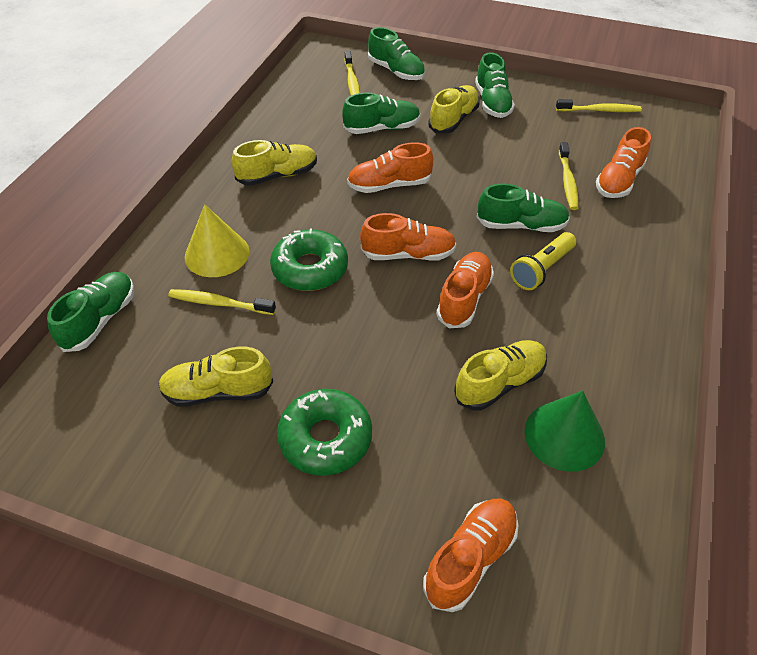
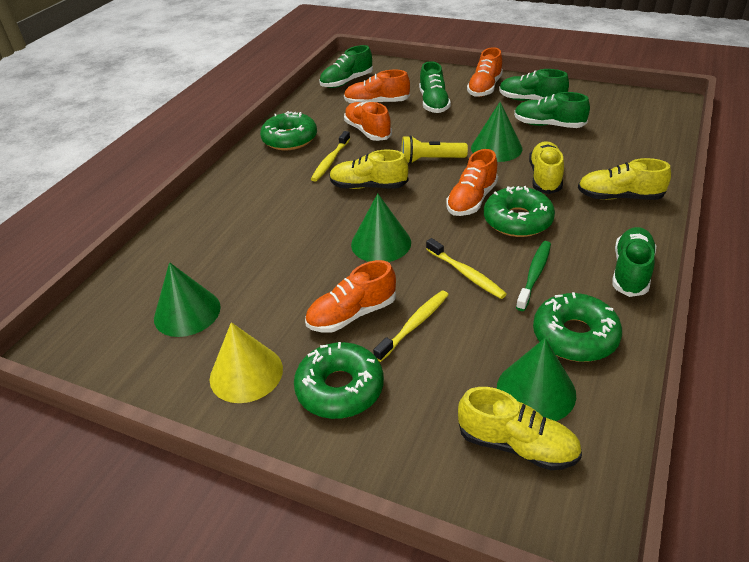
green cone: [524,391,605,472] = 1 -> [154,262,221,337] [351,193,411,262] [471,102,522,162] [497,338,576,421] = 4
green donut: [270,229,348,291] [277,389,372,476] = 2 -> [260,111,317,150] [294,342,384,419] [484,186,555,237] [533,292,622,362] = 4
green toothbrush: none = 0 -> [516,241,551,311] = 1
yellow toothbrush: [168,289,276,315] [345,51,360,95] [556,99,642,112] [559,142,578,210] = 4 -> [311,131,350,182] [373,290,449,362] [426,238,507,299] = 3

